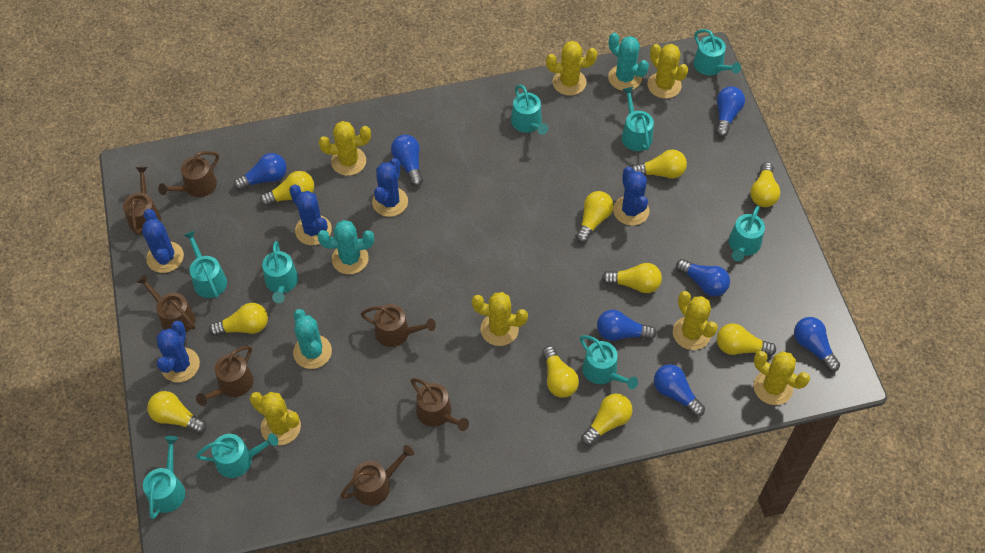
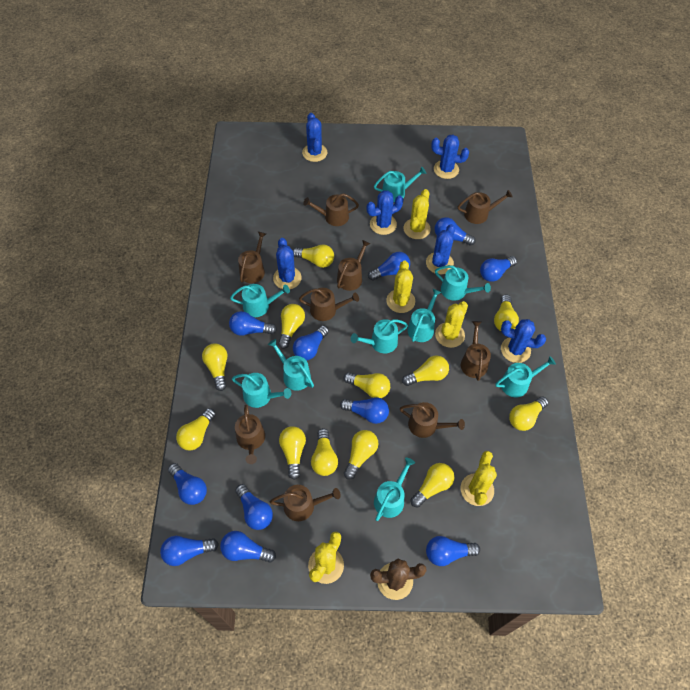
blue cactus: [142,209,184,273] [156,321,200,382] [289,184,332,245] [372,158,408,217] [613,167,649,226] = 5 -> [273,238,302,289] [302,113,327,162] [367,190,403,235] [426,224,455,274] [431,135,469,179] [501,319,546,363] = 6
blue light bulb: [234,153,287,191] [391,134,423,187] [597,310,657,341] [654,364,705,417] [676,259,730,296] [716,86,745,137] [794,317,840,372] = 7 -> [160,536,219,566] [168,463,207,505] [220,531,276,563] [229,311,277,336] [235,484,273,530] [293,325,329,361] [340,397,389,424] [368,252,410,281] [426,536,480,566] [435,217,476,246] [480,256,517,282] = 11
brown cactus: none = 0 -> [370,559,427,600] = 1
brown watering can: [123,167,161,235] [137,274,195,333] [158,151,219,197] [196,346,254,406] [340,445,414,506] [361,304,436,347] [411,378,469,431] = 7 -> [235,405,265,464] [238,231,266,283] [270,485,341,521] [299,288,359,321] [303,193,359,226] [337,240,370,291] [400,402,465,438] [458,190,513,224] [461,321,491,381] = 9
turquoise cactus: [293,309,332,369] [317,220,374,274] [608,33,649,91] = 3 -> none = 0
yellow cactus: [250,392,301,445] [319,121,371,176] [472,292,528,346] [546,41,597,96] [648,44,688,99] [673,291,718,350] [754,351,810,405] = 7 -> [308,532,344,584] [386,261,415,313] [403,189,431,239] [435,301,468,348] [461,451,497,506] = 5
yellow light bulb: [147,391,207,434] [209,303,268,336] [260,171,314,206] [542,346,579,398] [576,191,614,243] [581,394,633,446] [602,263,662,293] [631,149,687,179] [717,323,776,357] [750,162,780,207] = 10 -> [176,408,216,450] [202,343,227,391] [278,304,305,349] [279,426,306,480] [293,244,334,268] [311,428,338,476] [344,372,390,398] [344,430,379,479] [402,355,449,386] [410,463,454,508] [494,295,519,331] [509,396,548,431] = 12

